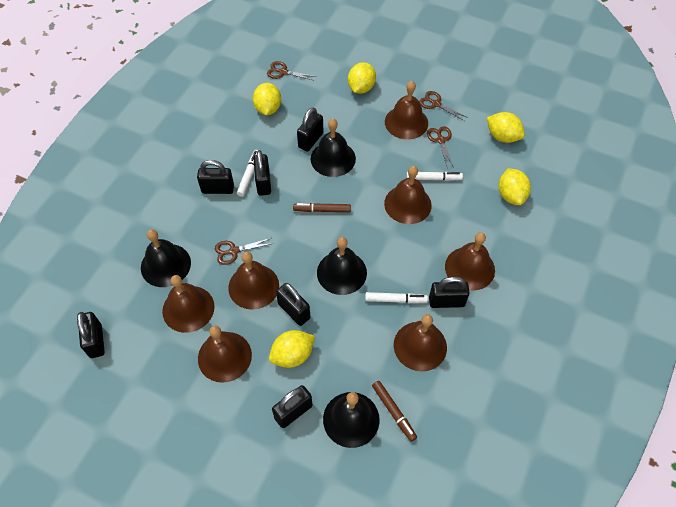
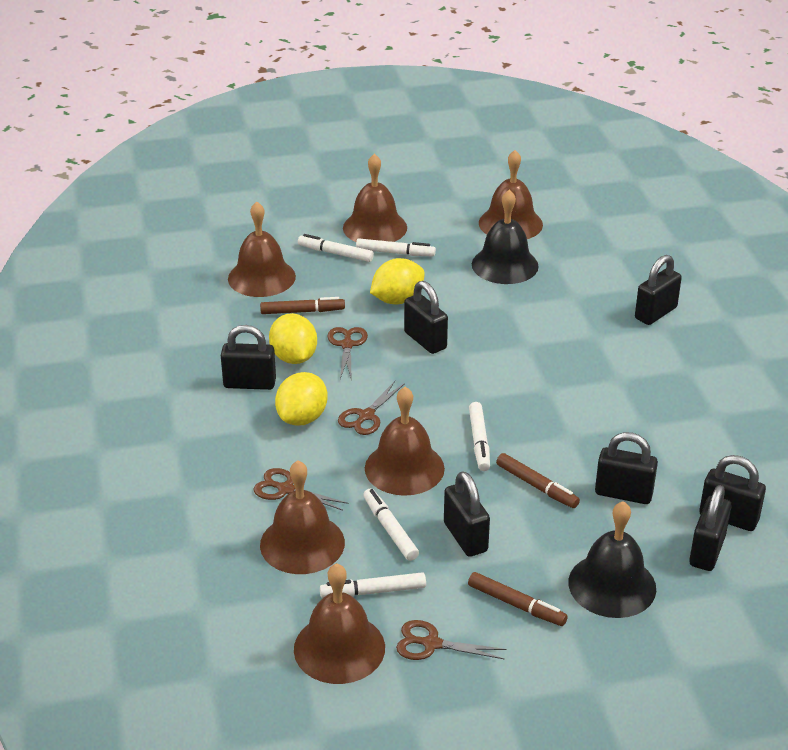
black bell: [141,229,191,287] [311,118,356,177] [317,237,367,295] [323,392,380,448] = 4 -> [472,190,539,284] [568,501,656,618] = 2
brown bell: [162,275,214,333] [198,326,252,383] [228,252,279,310] [384,166,432,224] [385,81,428,139] [394,314,447,371] [445,233,495,291] = 7 -> [228,202,296,297] [260,460,345,574] [294,563,385,684] [343,153,407,242] [365,387,445,496] [479,150,543,239] = 6
brown marker: [293,203,351,212] [372,381,417,442] = 2 -> [260,297,345,314] [468,572,568,626] [496,453,580,508] = 3
white marker: [237,150,258,197] [365,292,428,303] [406,172,463,181] = 3 -> [298,234,374,262] [320,572,426,598] [356,238,436,256] [363,488,419,561] [469,402,490,471] = 5
yellow lemon: [253,83,281,115] [269,330,315,368] [348,62,376,94] [487,112,525,143] [498,168,531,205] = 5 -> [269,313,317,364] [275,372,328,426] [370,258,425,304] = 3

